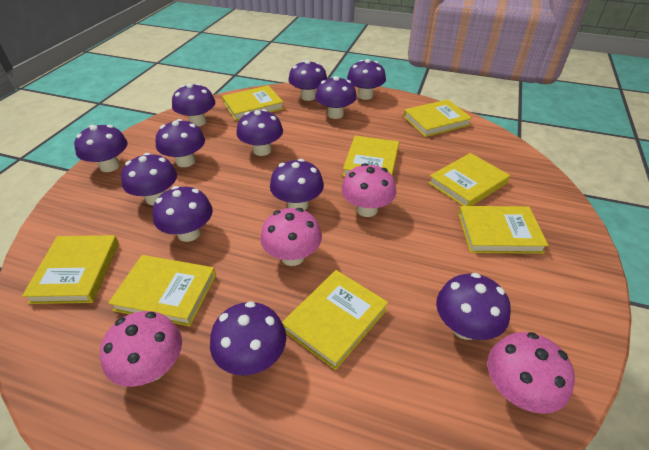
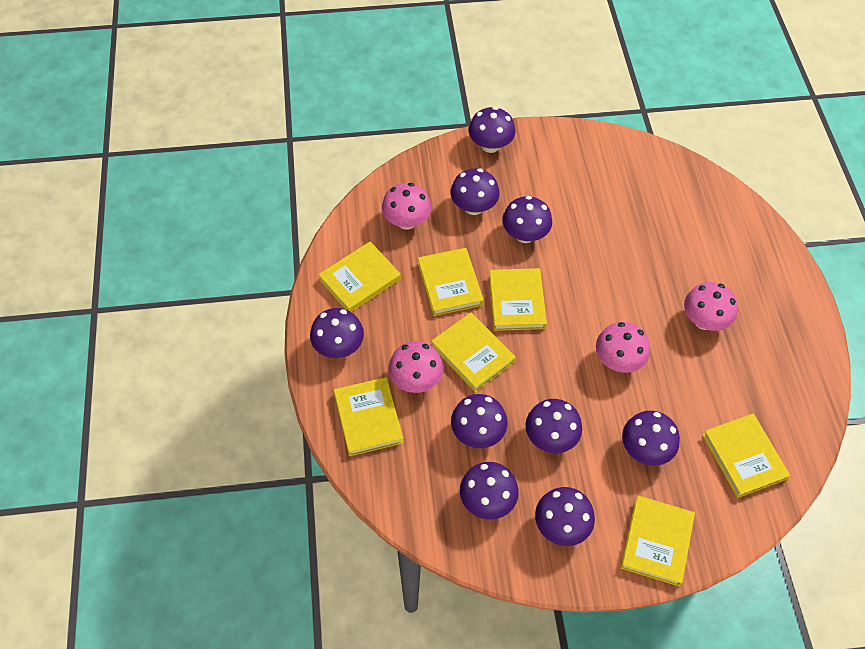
purple mushroom: [74,125,128,172] [121,153,177,205] [153,186,213,242] [156,119,205,167] [172,83,215,127] [210,301,286,375] [236,109,283,156] [270,159,324,210] [288,60,327,101] [315,76,357,119] [347,59,386,100] [436,273,511,340] = 12 -> [310,308,364,358] [451,168,499,215] [451,394,508,448] [460,462,519,520] [469,107,515,153] [502,196,552,243] [525,399,582,453] [535,487,595,546] [622,411,680,466] = 9
yellow book: [22,235,119,304] [108,255,216,326] [222,85,284,121] [282,270,388,370] [343,136,399,177] [403,99,472,137] [428,153,510,206] [458,206,548,254] = 8 -> [318,242,401,312] [333,377,404,456] [418,248,484,316] [431,312,516,392] [489,268,547,331] [621,496,695,586] [702,414,790,498] = 7

